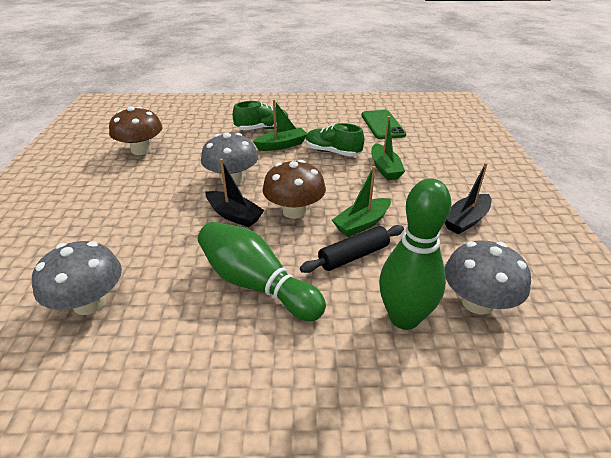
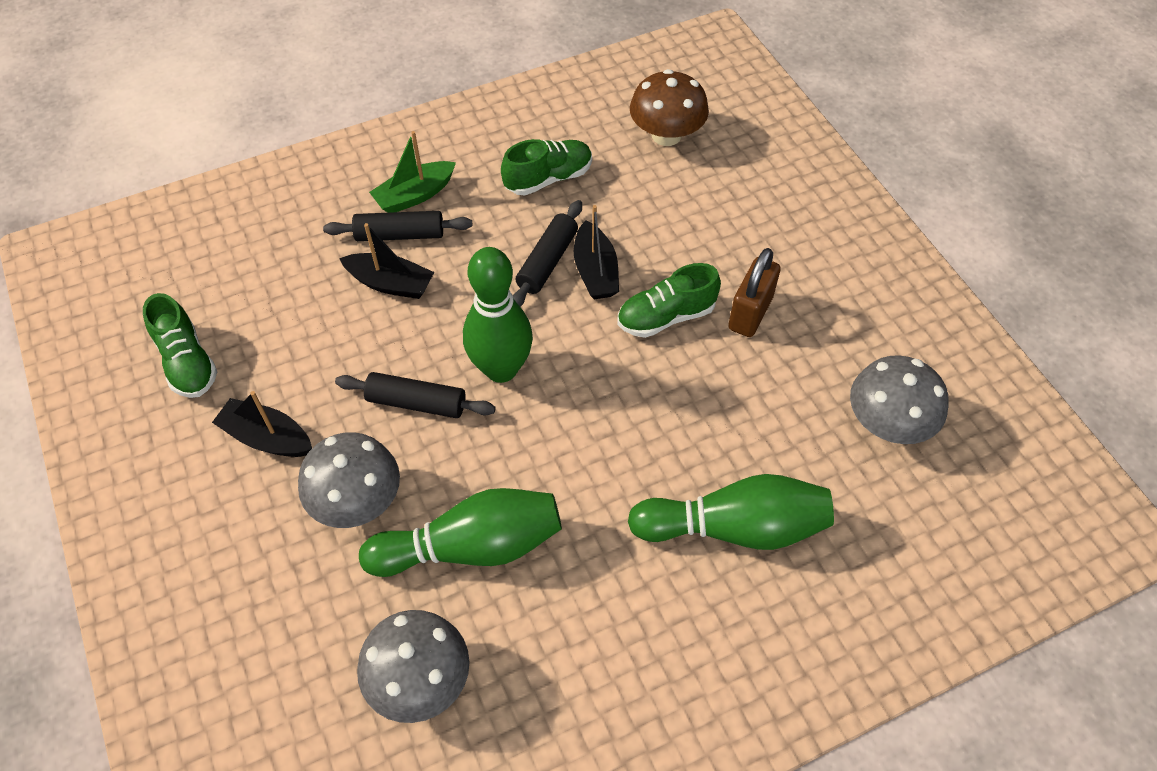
black boat: [206,159,264,227] [445,163,492,234] = 2 -> [212,391,312,457] [339,223,434,299] [574,205,619,299] = 3
black rolling pin: [300,225,404,273] = 1 -> [323,211,472,241] [335,372,496,418] [513,200,582,307] = 3
brown mushroom: [109,106,163,155] [263,160,326,219] = 2 -> [630,69,709,146] = 1
brown padlock: none = 0 -> [728,248,781,337] = 1
green boat: [253,100,307,151] [332,166,391,237] [371,116,405,180] = 3 -> [369,131,456,213] = 1
green bowling pin: [198,222,326,321] [379,178,451,330] = 2 -> [359,488,562,577] [463,247,533,383] [628,474,834,550] = 3
green phone: [361,110,406,139] = 1 -> none = 0
green shoe: [233,101,289,130] [306,123,364,156] = 2 -> [143,293,217,398] [501,139,592,196] [618,263,721,338] = 3

